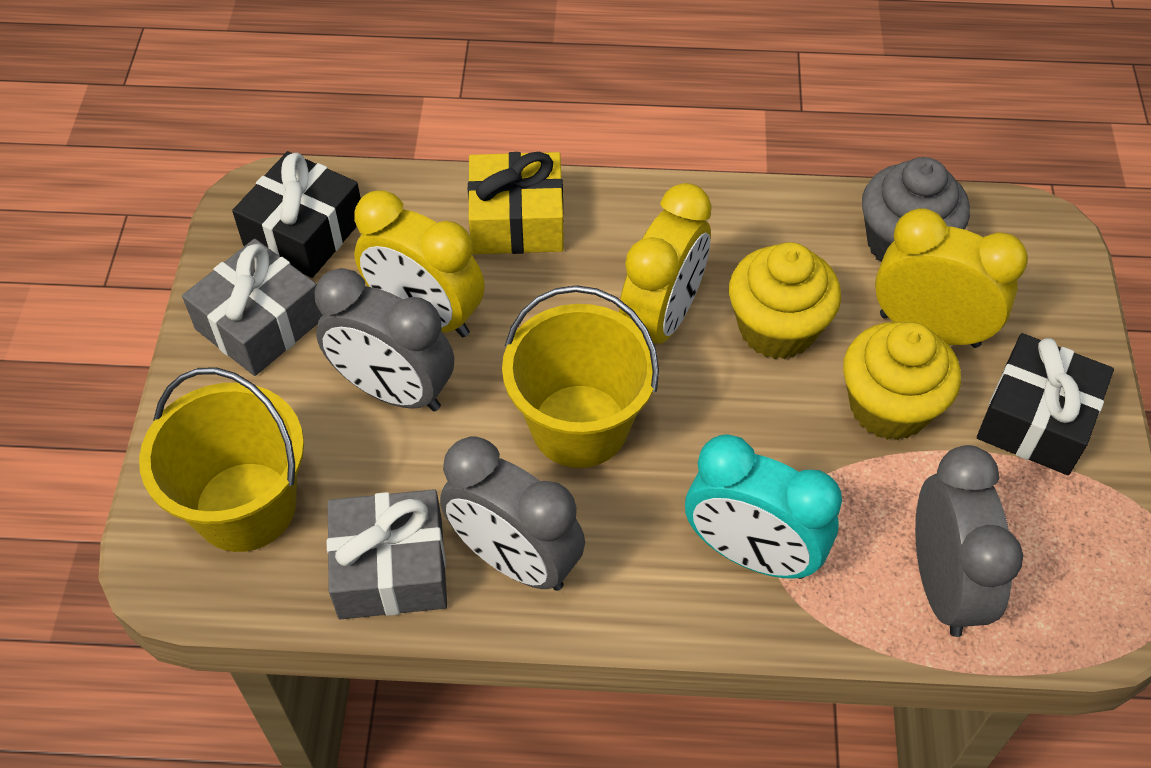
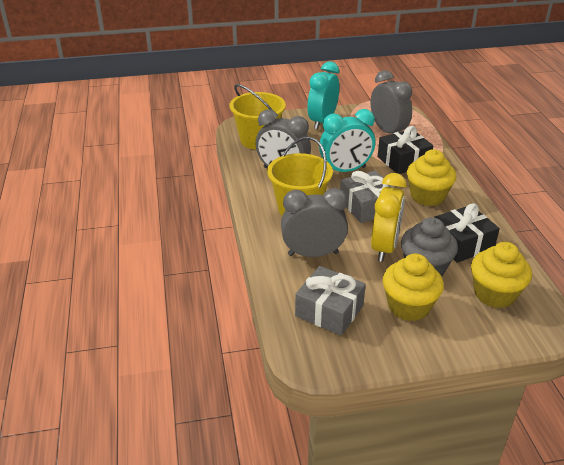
turquoise clock: [685,434,842,579] = 1 -> [308,61,339,129] [319,109,375,172] = 2
yellow clock: [354,190,485,337] [619,183,712,344] [875,208,1028,348] = 3 -> [371,173,407,262] = 1
yellow cupcake: [729,242,841,359] [843,322,961,440] = 2 -> [383,254,444,321] [407,149,456,206] [471,242,532,308] = 3
yellow gift: [468,152,564,254] = 1 -> none = 0

